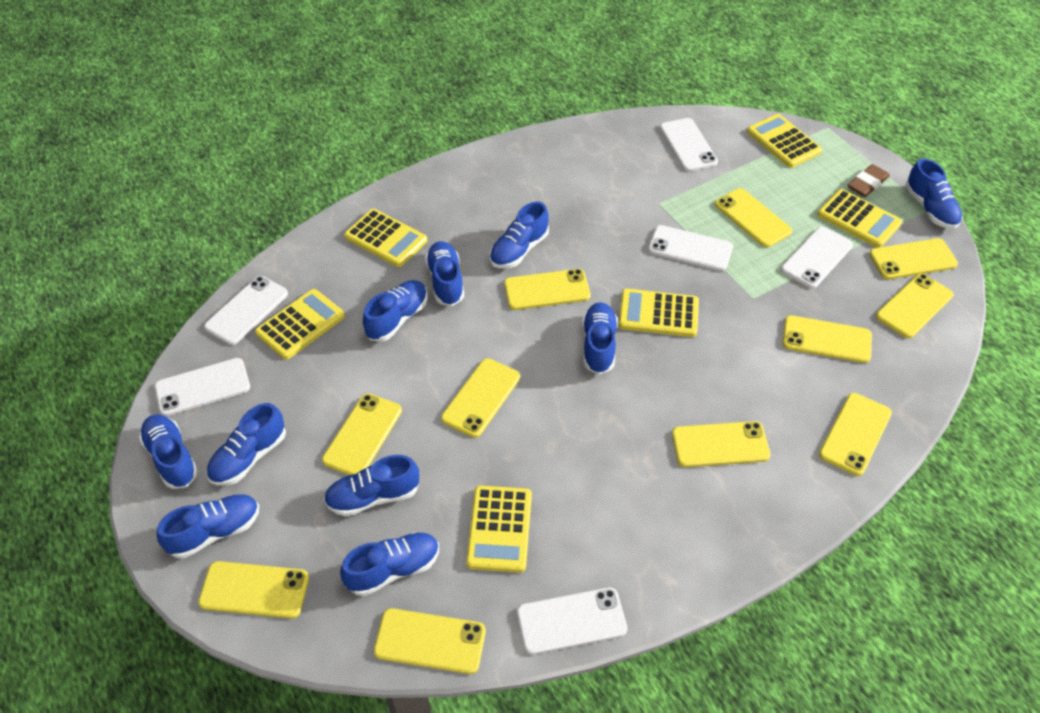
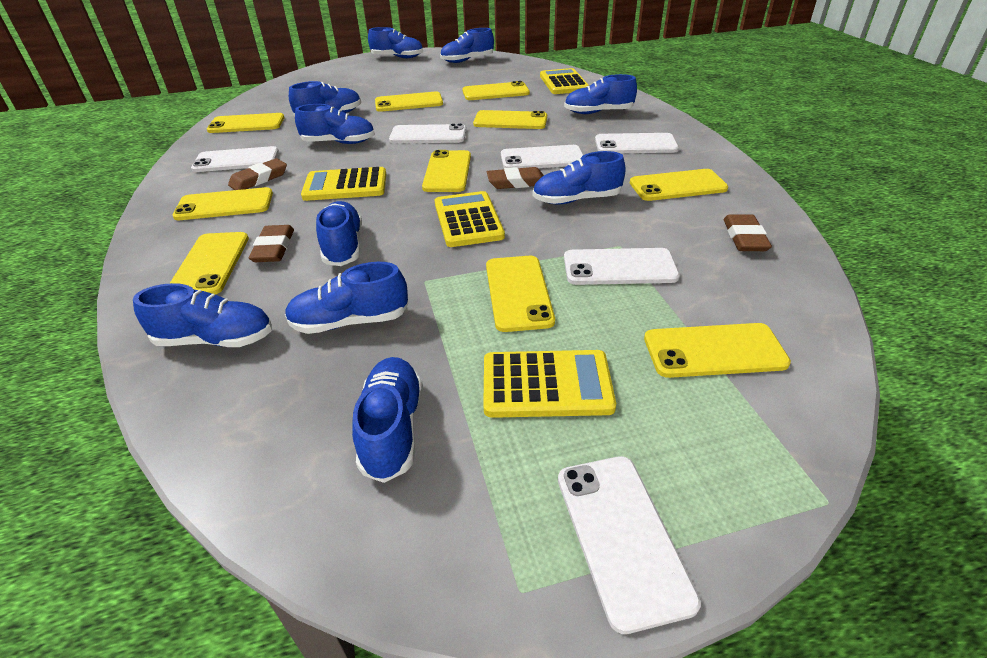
brown eraser: [848,164,890,197] = 1 -> [228,158,287,190] [249,225,294,262] [487,167,544,189] [724,214,772,251] = 4
yellow calculator: [255,289,345,360] [344,209,427,267] [466,485,532,573] [618,289,699,337] [747,114,822,168] [817,189,902,248] = 6 -> [301,167,386,201] [435,191,505,247] [483,350,616,418] [540,68,589,94] = 4
yellow phone: [198,561,309,619] [322,393,402,475] [374,608,486,674] [441,358,520,438] [504,269,591,310] [672,421,770,467] [715,188,792,247] [783,315,872,363] [819,393,892,476] [869,238,958,279] [876,274,954,338] = 11 -> [169,232,249,295] [173,187,273,220] [207,113,285,133] [375,91,443,112] [422,150,471,192] [462,81,530,100] [473,110,547,129] [486,256,555,332] [630,169,728,201] [644,323,791,378] = 10

